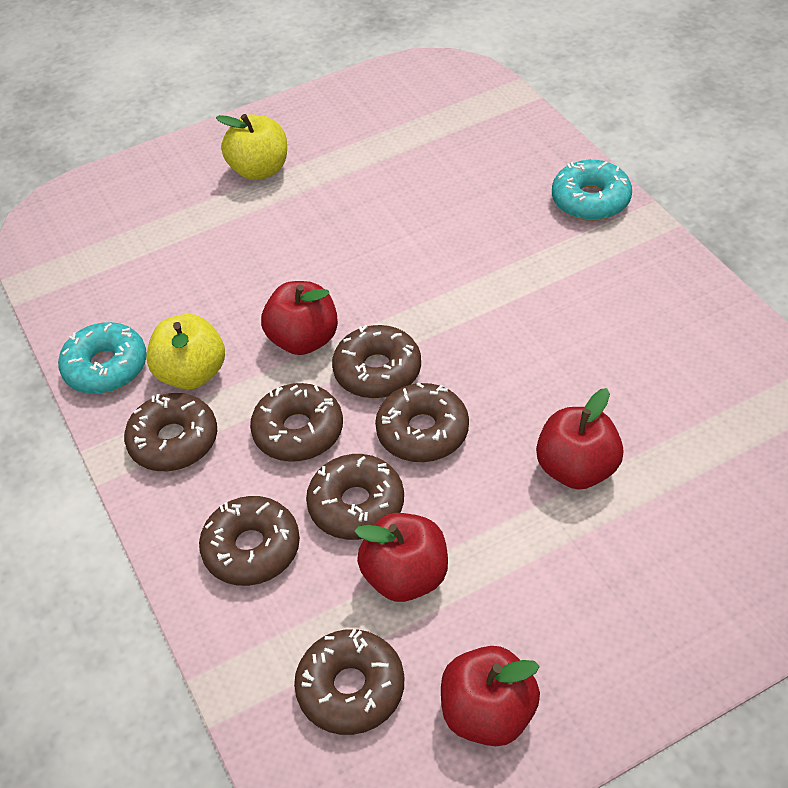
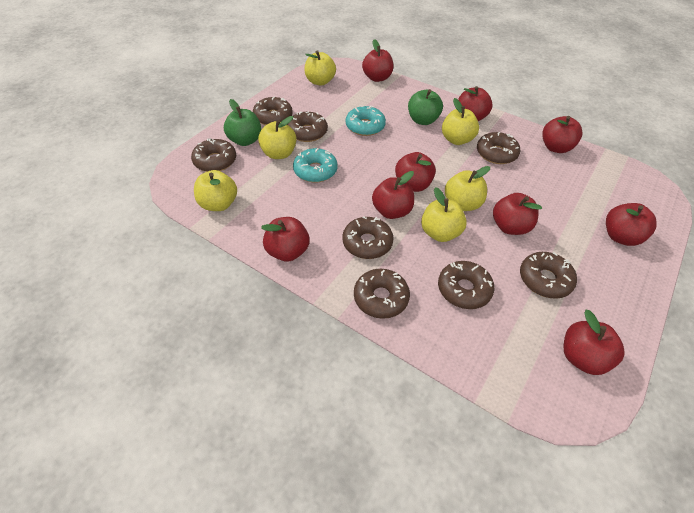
brown donut: [124,393,217,471] [199,496,300,586] [250,383,343,462] [294,629,404,735] [306,454,404,540] [332,325,421,399] [375,382,469,462] = 7 -> [191,138,236,172] [253,97,293,125] [287,111,328,142] [342,216,394,259] [354,269,410,319] [438,261,494,309] [477,132,520,164] [520,252,577,299] = 8
green apple: none = 0 -> [224,99,261,146] [408,89,443,125] = 2
red apple: [261,281,338,355] [354,513,448,602] [441,646,540,746] [536,388,624,490] = 4 -> [261,217,310,262] [362,39,394,82] [372,171,414,219] [395,152,436,192] [458,86,492,121] [493,193,542,235] [542,116,582,153] [564,310,625,375] [606,203,657,246] = 9
yellow apple: [146,314,225,389] [216,114,287,180] = 2 -> [194,170,237,211] [258,116,297,159] [304,50,336,86] [421,187,467,242] [442,98,479,145] [445,166,490,211] = 6

